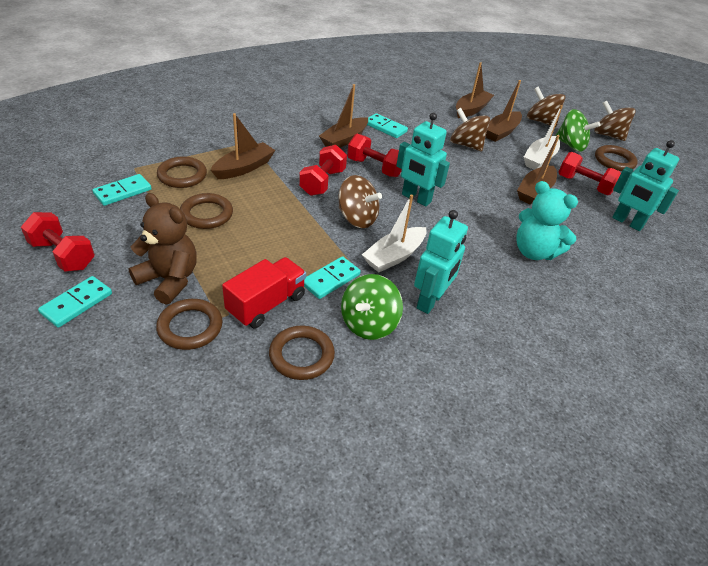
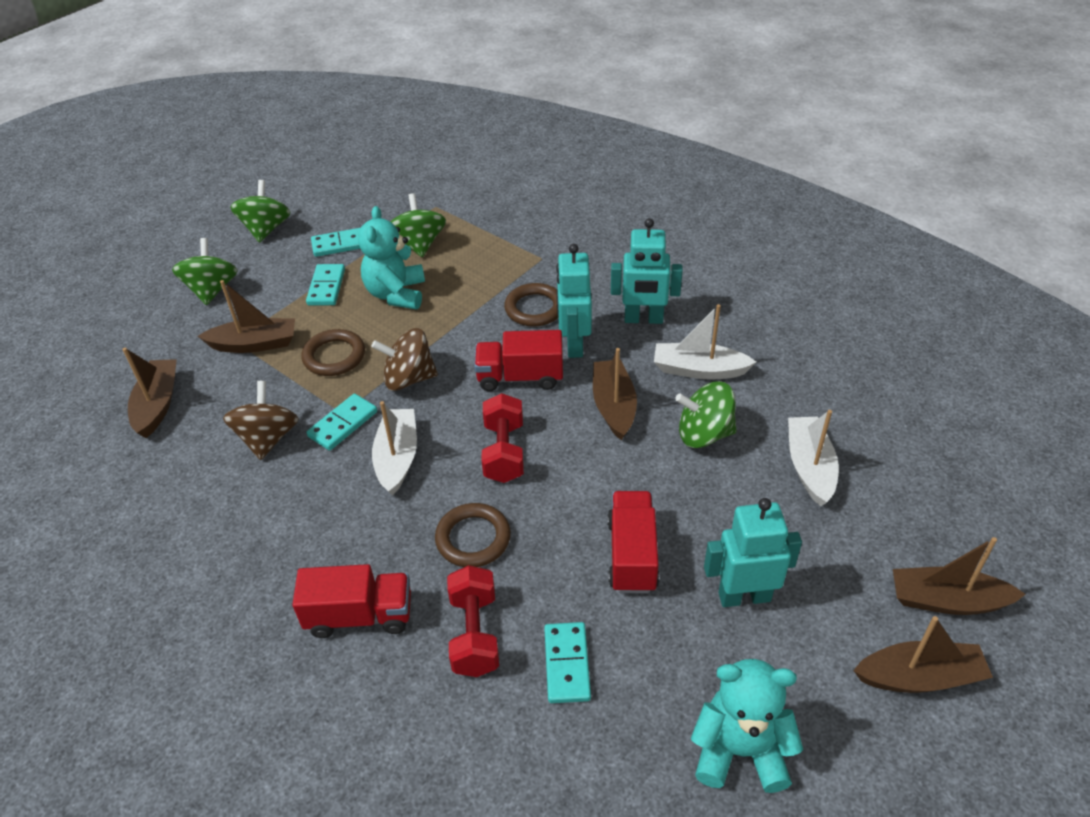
brown ring: [156,299,223,350] [157,156,207,188] [180,193,233,229] [269,326,335,380] [595,145,638,171] = 5 -> [301,329,365,376] [435,503,511,567] [504,283,558,326] = 3
brown spinning top: [338,175,382,228] [450,108,490,151] [527,87,565,127] [594,101,635,141] = 4 -> [223,381,299,460] [371,328,438,391] = 2
brown teddy bear: [128,193,197,305] = 1 -> none = 0
green spinning top: [341,274,403,340] [555,109,600,152] = 2 -> [172,238,238,305] [230,180,290,243] [390,193,446,257] [675,381,737,448] = 4
red dumbbell: [21,212,95,272] [299,145,347,196] [347,134,402,177] [559,152,621,196] = 4 -> [447,565,499,677] [481,393,524,483] = 2
red truck: [222,257,306,329] = 1 -> [292,564,411,638] [474,330,563,391] [607,491,659,593] = 3
turquoise teddy bear: [516,181,578,260] = 1 -> [358,206,425,309] [691,659,803,793] = 2
white boat: [362,195,426,272] [524,105,563,170] = 2 -> [372,401,417,496] [654,304,756,380] [788,410,839,506] = 3

